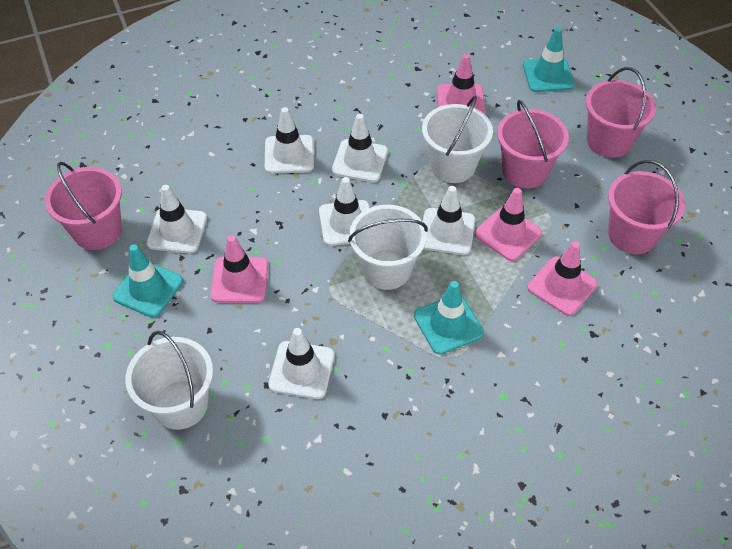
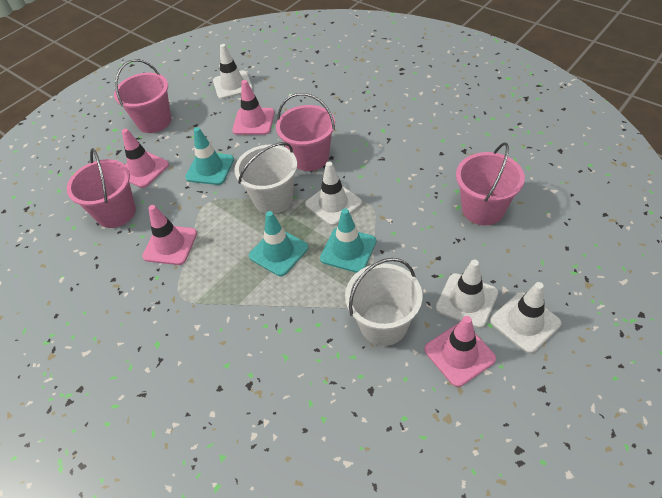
white bucket: [125,331,213,430] [348,205,427,290] [422,96,493,183] = 3 -> [234,142,297,214] [345,258,422,346] = 2
white traffic cone: [146,185,207,254] [265,107,314,174] [268,328,335,399] [319,177,370,246] [332,114,388,182] [423,186,475,255] = 6 -> [213,44,253,99] [305,161,362,226] [436,260,498,328] [490,282,561,353] = 4

